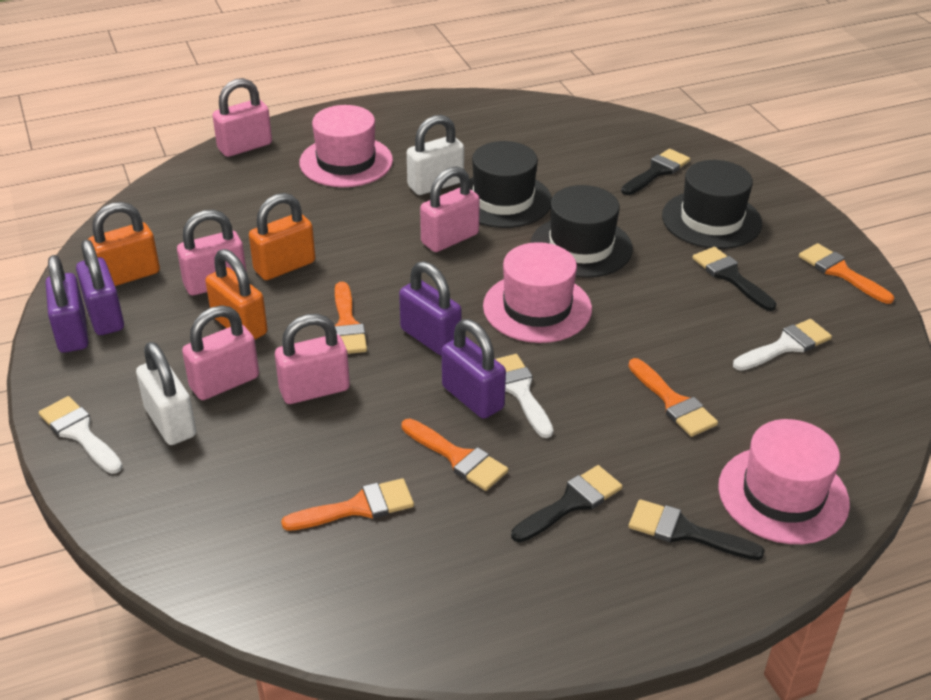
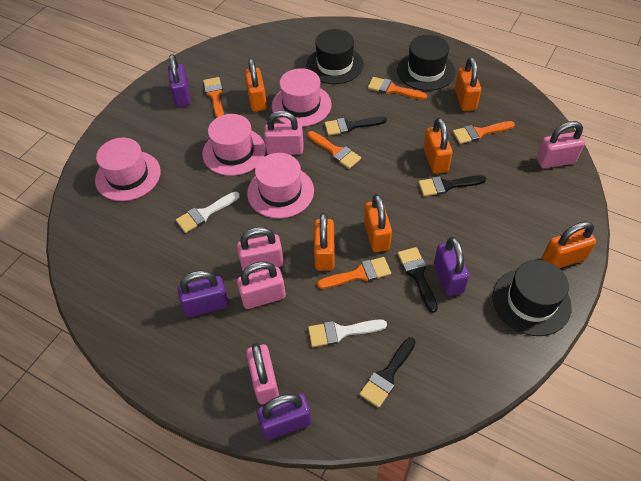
orange padlock: [88,202,160,286] [205,249,267,340] [249,193,315,280] = 3 -> [245,58,267,112] [314,213,335,271] [364,194,392,252] [424,118,453,174] [455,57,481,111] [542,221,596,268] = 6
pink hat: [299,105,393,187] [483,242,592,343] [718,419,850,544] = 3 -> [95,138,161,201] [202,114,266,176] [247,153,314,219] [271,68,332,127] = 4
white brush: [39,396,123,474] [495,354,553,438] [733,319,832,371] = 3 -> [176,192,240,233] [308,320,387,347] = 2
white padlock: [136,342,196,445] [407,115,464,195] = 2 -> none = 0

